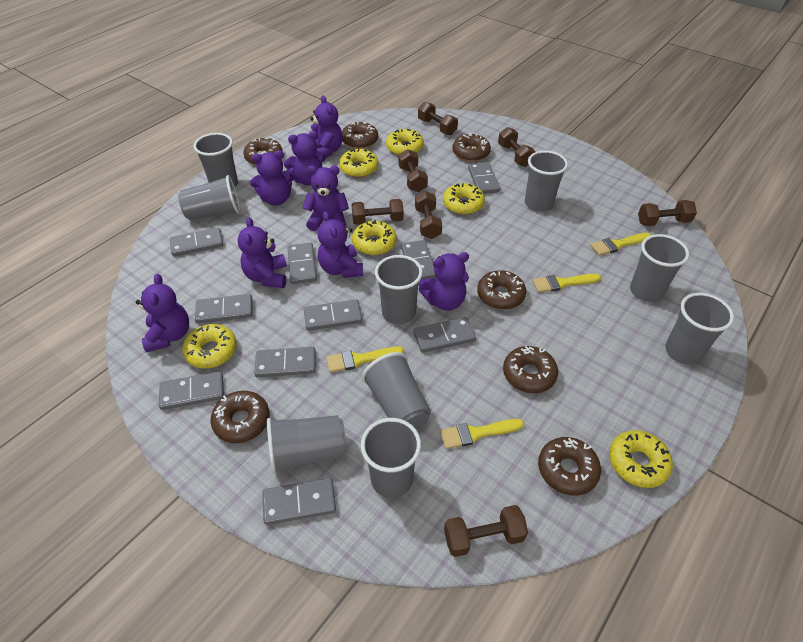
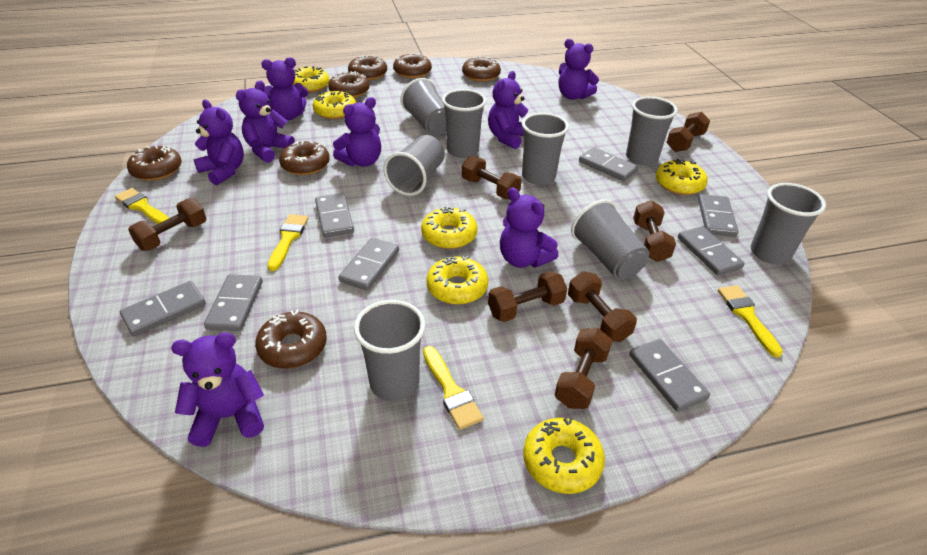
grey cup: [178,175,240,220] [193,133,238,187] [267,415,346,474] [361,418,421,498] [362,352,431,430] [375,255,423,324] [525,150,568,212] [630,234,689,302] [665,293,734,365] = 9 -> [354,300,425,401] [383,135,445,196] [400,78,446,136] [442,89,487,158] [522,113,569,185] [571,199,649,279] [626,96,678,166] [751,183,826,265] = 8
grey domino: [159,371,224,410] [170,227,223,257] [195,294,252,324] [254,347,316,377] [262,478,336,525] [287,243,317,284] [304,299,362,331] [401,240,437,281] [414,317,476,353] [468,162,500,194] = 10 -> [120,281,206,336] [204,274,263,331] [315,193,354,237] [339,238,399,291] [579,147,638,181] [629,339,710,412] [678,226,744,276] [698,194,739,237] = 8

